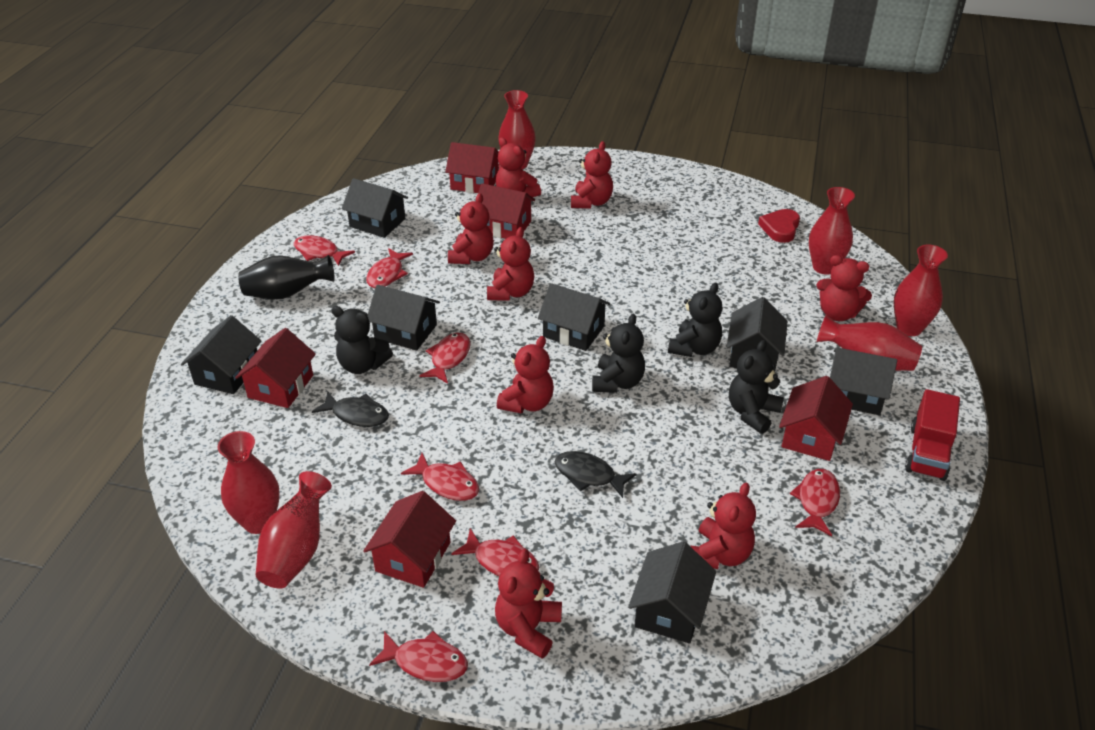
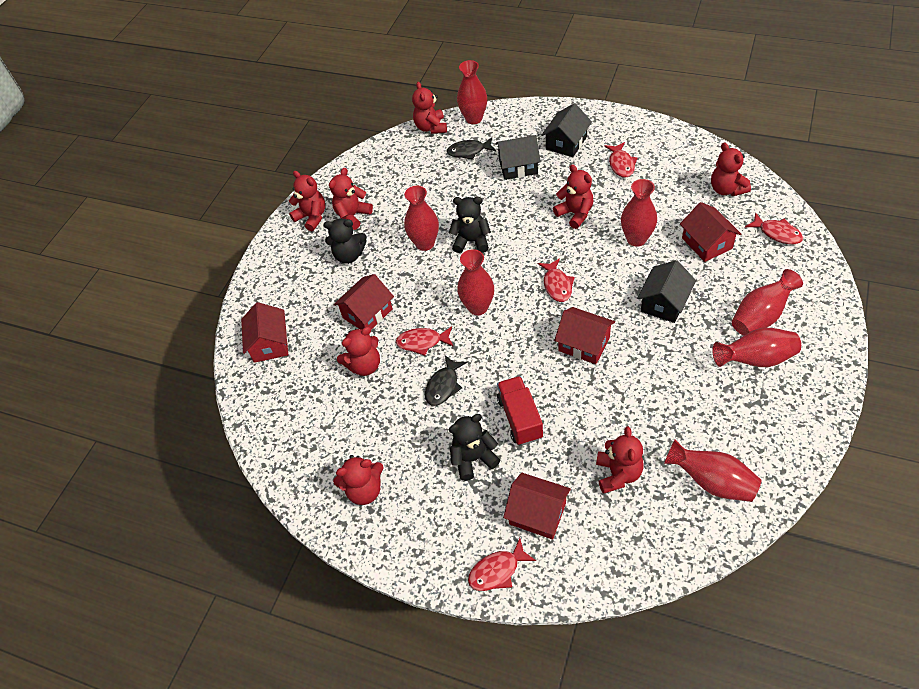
black house: [181,315,261,394] [342,178,408,238] [367,285,440,350] [538,283,610,351] [628,541,716,643] [727,297,787,371] [830,347,897,415] = 7 -> [495,135,541,180] [541,103,592,157] [637,260,696,323] = 3
black teddy bear: [331,306,393,374] [592,314,645,393] [668,282,723,357] [729,340,784,434] = 4 -> [323,219,367,264] [449,197,491,253] [449,414,500,481] = 3
black vase: [238,255,335,299] = 1 -> none = 0
red fish: [294,235,355,266] [366,248,413,288] [369,631,468,682] [401,453,479,501] [419,333,471,384] [451,528,539,576] [790,469,840,536] = 7 -> [396,326,454,356] [468,538,536,591] [538,258,575,302] [604,142,637,177] [745,212,803,244] = 5
red heart: [758,209,800,243] = 1 -> none = 0
red vase: [218,431,280,534] [256,471,332,589] [498,90,536,169] [809,187,855,275] [817,315,922,371] [893,245,948,336] = 6 -> [404,186,439,251] [457,60,487,124] [457,249,494,315] [621,179,657,247] [664,440,762,502] [713,328,801,367] [732,269,803,336] = 7

